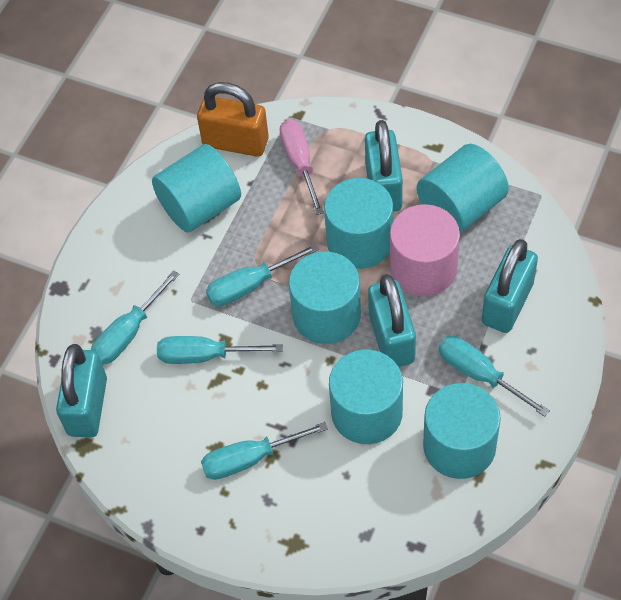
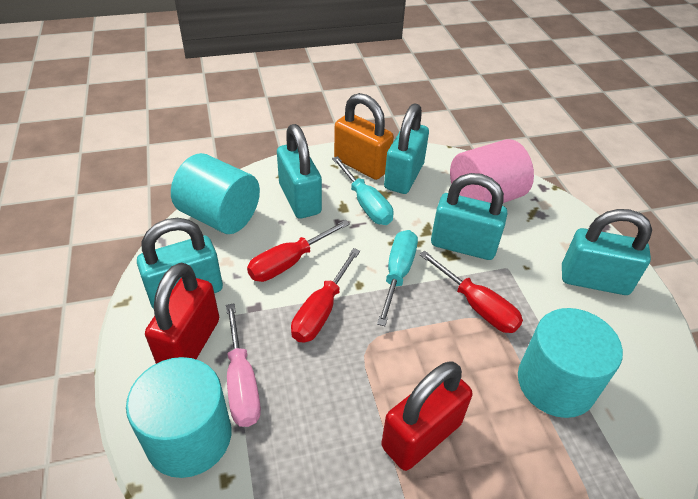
red padlock: none = 0 -> [145,262,219,364] [381,361,472,471] = 2
red screwdriver: none = 0 -> [247,220,350,282] [291,248,360,343] [419,251,523,333] = 3
turquoise cylinder: [152,144,241,232] [289,252,361,344] [324,178,393,269] [329,349,403,444] [417,144,509,233] [423,383,501,479] = 6 -> [126,357,231,478] [171,153,260,234] [518,308,623,418] = 3
turquoise padlock: [56,344,107,438] [365,120,403,212] [368,274,416,367] [482,239,538,333] = 4 -> [137,218,223,309] [277,124,322,219] [384,103,429,194] [431,173,507,260] [562,209,652,295] = 5
turquoise screwdriver: [91,270,180,365] [157,336,283,364] [201,422,328,480] [206,244,319,306] [439,336,550,417] = 5 -> [332,156,394,225] [377,230,418,326] = 2

